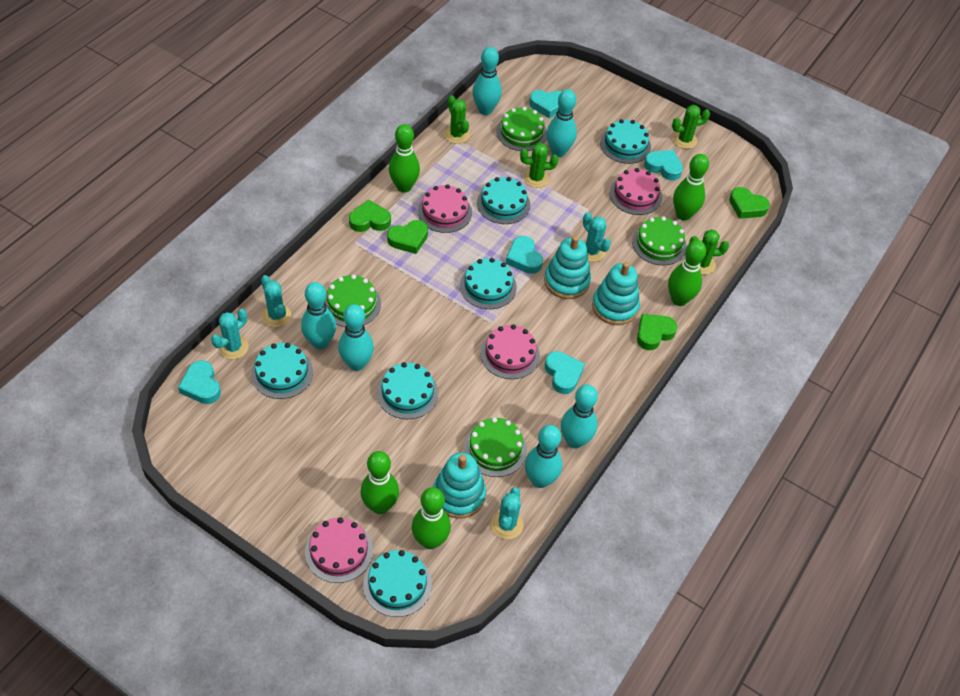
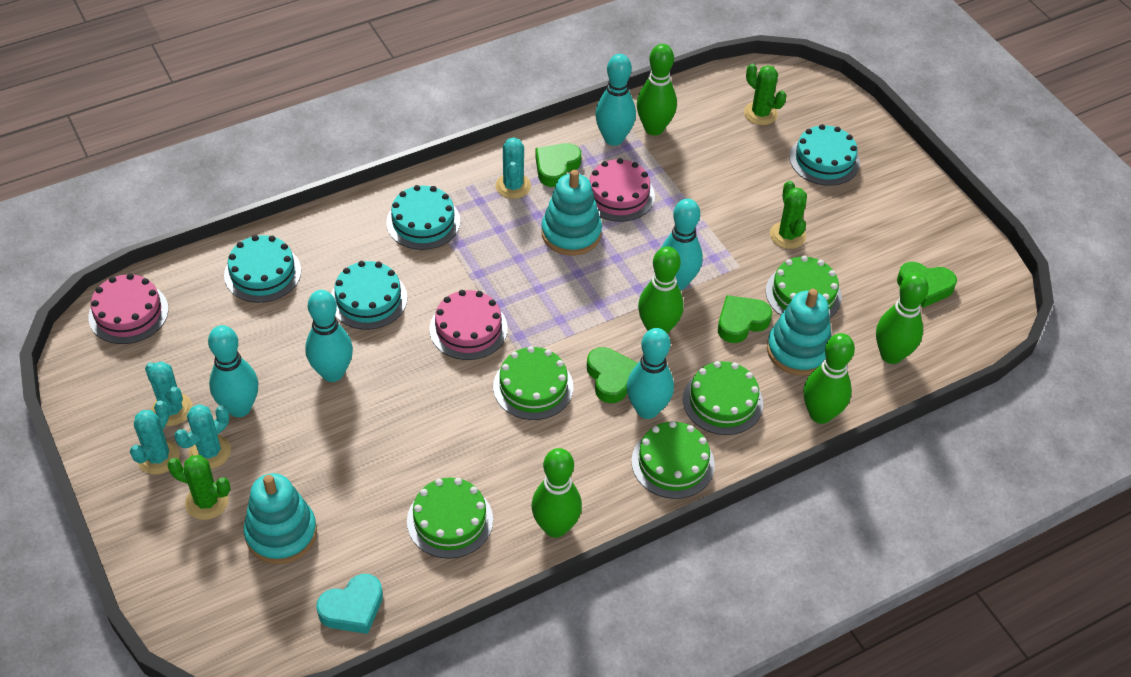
green cactus: [444,95,470,144] [520,143,559,188] [672,105,710,149] [689,229,729,275] = 4 -> [167,455,231,520] [744,64,786,125] [770,181,807,249] = 3
green cake: [325,275,381,327] [464,417,527,477] [497,107,547,151] [632,216,687,265] = 4 -> [407,478,493,559] [493,346,574,420] [631,421,715,499] [683,361,763,435] [766,255,842,318] = 5
pink cake: [305,517,373,583] [418,184,472,233] [481,324,540,379] [610,168,662,215] = 4 -> [88,273,169,344] [429,290,508,360] [588,158,655,222] = 3
turquoise bowling pin: [301,282,336,349] [338,304,374,371] [472,47,502,115] [525,425,562,488] [547,89,577,157] [561,384,598,449] = 6 -> [208,325,258,417] [305,290,353,382] [595,54,636,146] [627,328,674,419] [661,199,703,290] = 5
turquoise cake: [251,343,313,399] [363,550,432,617] [377,362,438,419] [460,258,517,309] [477,177,530,224] [600,119,651,164] = 6 -> [224,235,301,303] [331,261,407,330] [386,185,460,250] [789,124,860,186] = 4
turquoise heart: [178,360,221,404] [506,236,543,274] [529,90,562,118] [545,351,585,394] [644,150,683,180] = 5 -> [316,574,383,634] = 1

